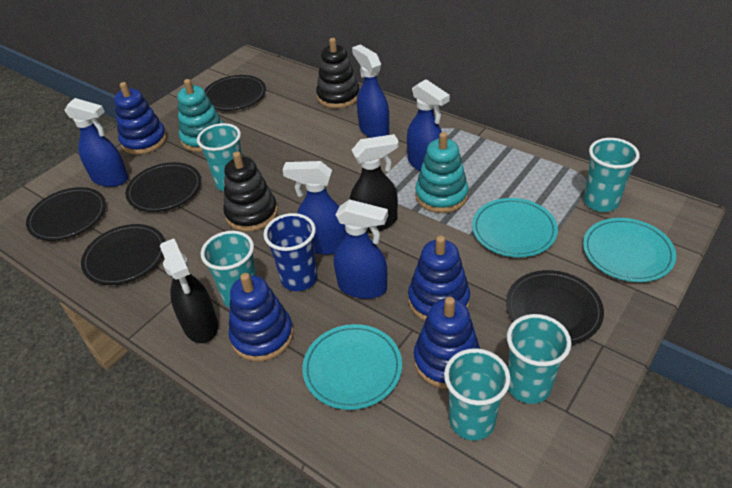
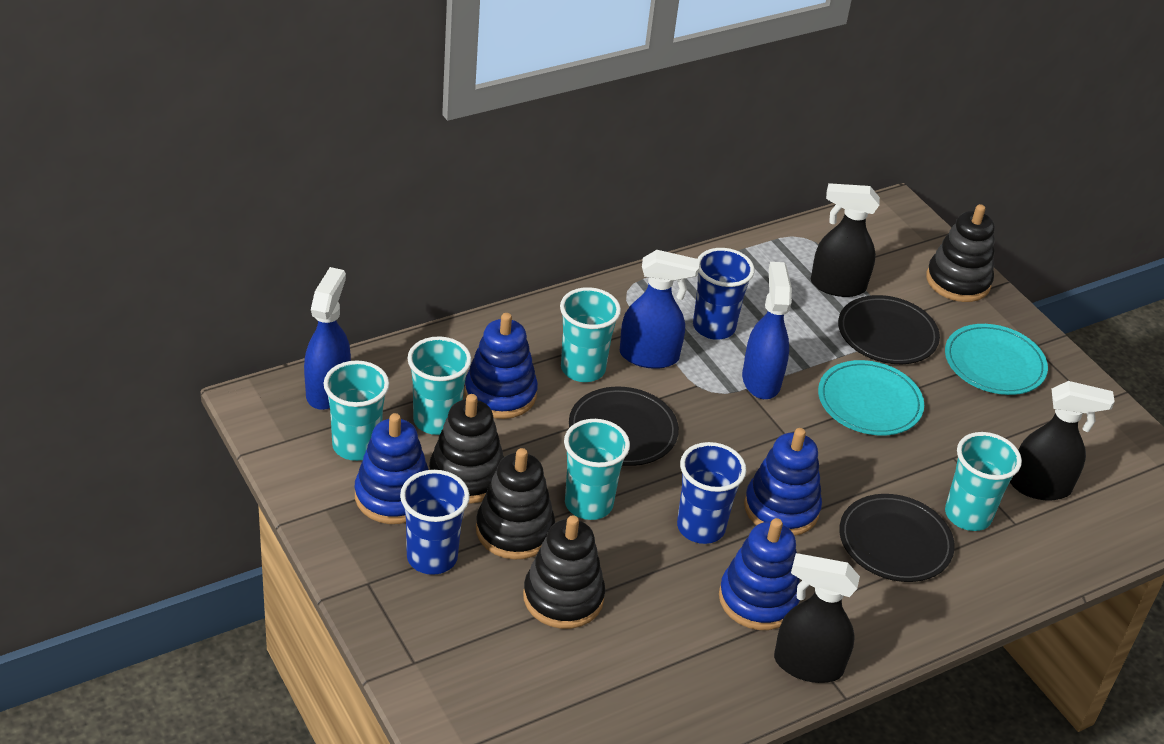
black plate: [26,187,106,241] [81,224,165,285] [125,162,201,212] [204,75,266,111] [506,270,604,345] = 5 -> [569,387,679,466] [838,295,940,364] [839,494,955,582] = 3
black spray bottle: [160,239,218,343] [349,134,399,233] = 2 -> [774,553,860,683] [811,183,880,297] [1010,381,1115,500] = 3
black stacking toy: [223,151,278,232] [316,38,359,108] = 2 -> [429,394,504,504] [476,448,555,560] [523,515,605,629] [926,204,995,302] = 4
blue cup: [264,213,317,291] = 1 -> [400,470,470,575] [677,442,746,544] [693,248,755,340] = 3
blue spray bottle: [65,98,128,187] [283,161,347,255] [334,199,388,299] [352,45,389,138] [407,79,450,171] = 5 -> [304,267,351,410] [620,250,700,369] [742,262,792,399] = 3
turquoise plate: [302,324,402,410] [472,198,558,257] [583,218,676,282] = 3 -> [818,360,924,436] [945,324,1048,395] = 2
turquoise stacking toy: [177,79,223,152] [415,132,469,213] = 2 -> none = 0

